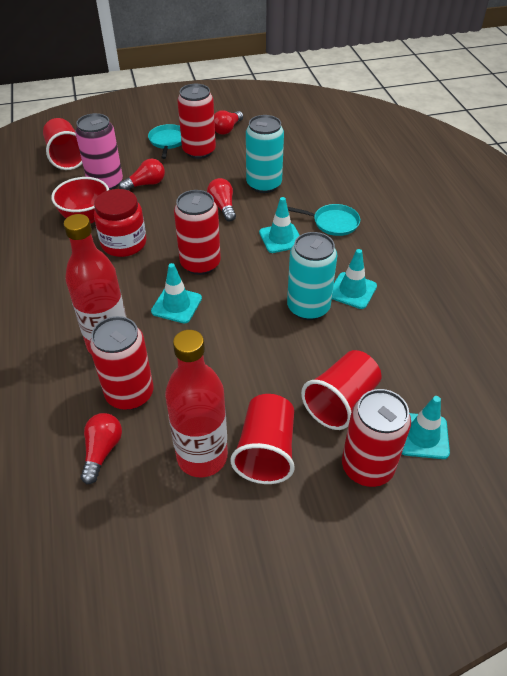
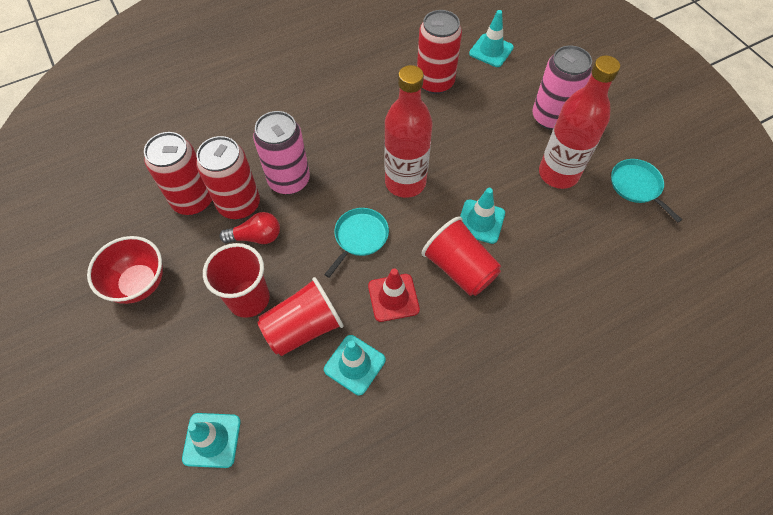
pink can: [75,113,123,190] = 1 -> [253,111,310,194] [532,45,592,130] = 2
red can: [89,316,153,410] [174,190,221,275] [177,84,216,159] [342,389,411,487] = 4 -> [144,132,212,215] [196,136,260,219] [417,10,462,94] = 3
red jar: [94,189,146,257] = 1 -> none = 0
red light bulb: [81,413,122,484] [119,159,165,190] [207,178,236,221] [214,110,243,135] = 4 -> [219,212,280,244] = 1
red traffic cone: none = 0 -> [368,268,420,322] = 1
turquoise can: [246,115,284,193] [287,232,337,320] = 2 -> none = 0

